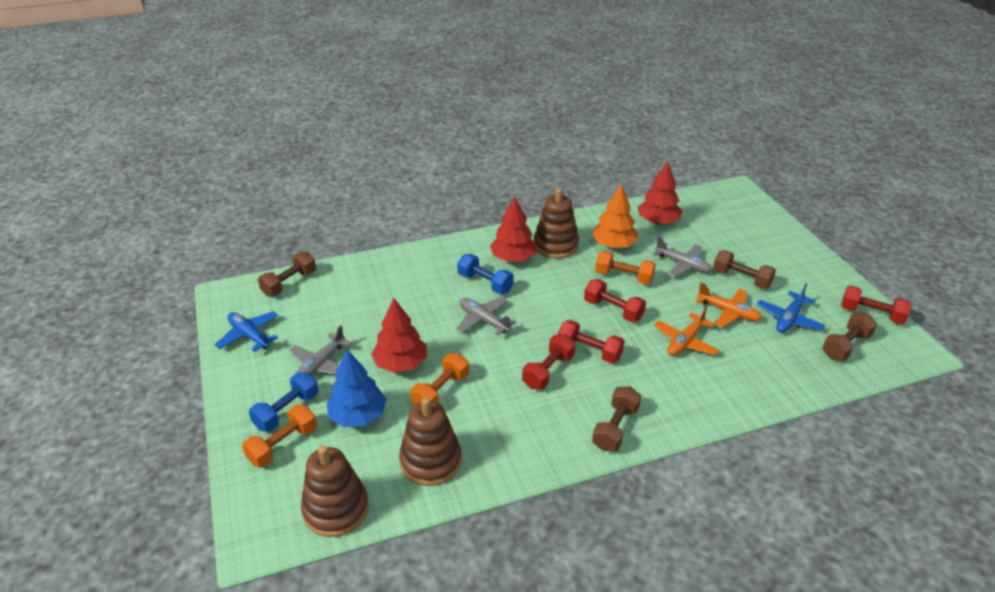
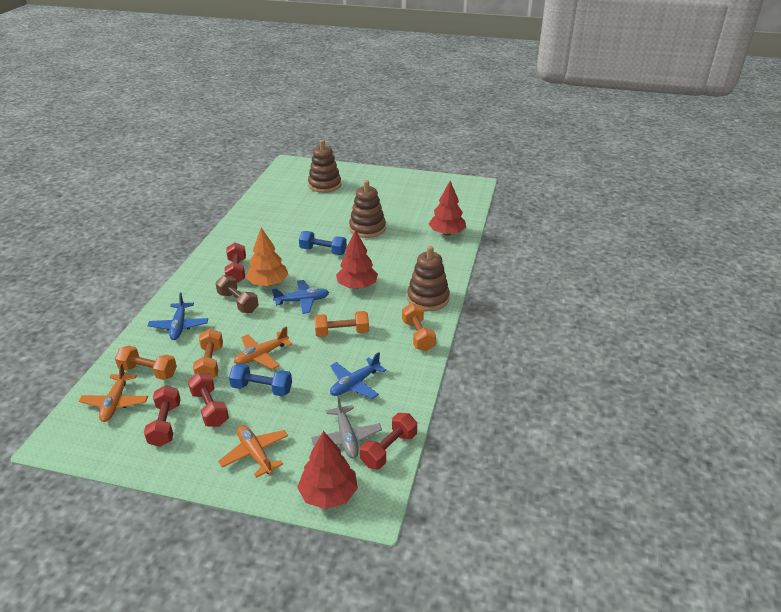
blue plane: [214,311,279,352] [757,284,825,333] = 2 -> [148,292,208,340] [272,280,329,314] [330,352,386,399] = 3
blue tree: [326,349,387,427] = 1 -> none = 0
brown dumbbell: [258,251,316,296] [592,386,641,451] [713,250,776,289] [822,313,877,361] = 4 -> [215,275,259,313] = 1
grey plane: [289,325,353,376] [456,297,516,335] [652,237,712,277] = 3 -> [311,395,382,458] = 1
orange dumbbell: [242,404,317,467] [410,353,469,405] [595,251,656,284] = 3 -> [115,346,177,380] [193,329,223,378] [314,311,369,337] [402,303,436,351] = 4
orange plane: [654,306,720,356] [695,283,762,328] = 2 -> [79,363,148,422] [218,425,288,478] [234,326,292,369] = 3

